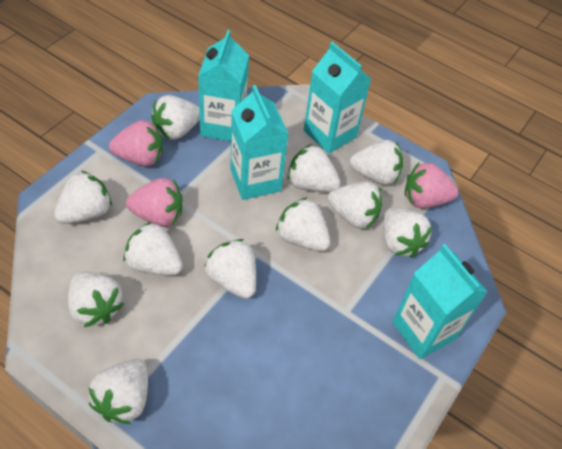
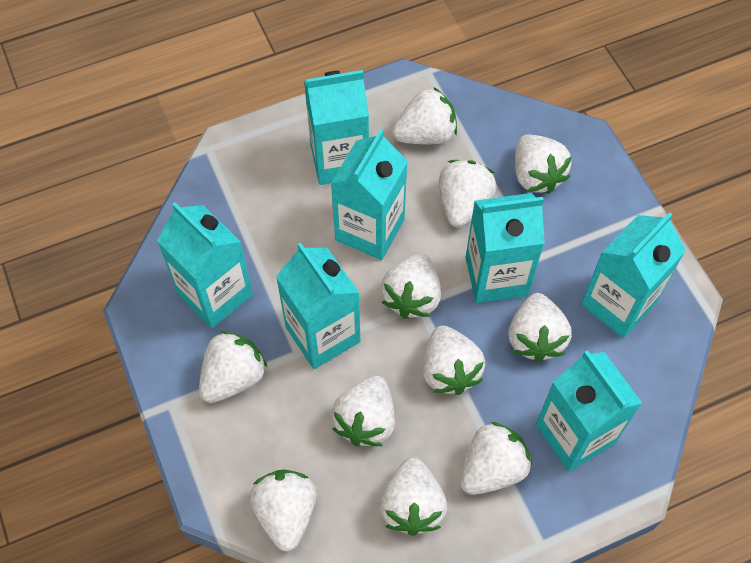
pink strawberry: [109,120,163,166] [126,178,182,227] [404,163,459,209] = 3 -> none = 0
turquoise carton: [198,30,249,141] [230,85,288,200] [304,42,371,154] [392,244,488,359] = 4 -> [157,202,253,328] [276,243,360,369] [304,70,369,185] [331,129,408,260] [466,193,545,303] [536,350,642,472] [581,212,686,338] = 7

